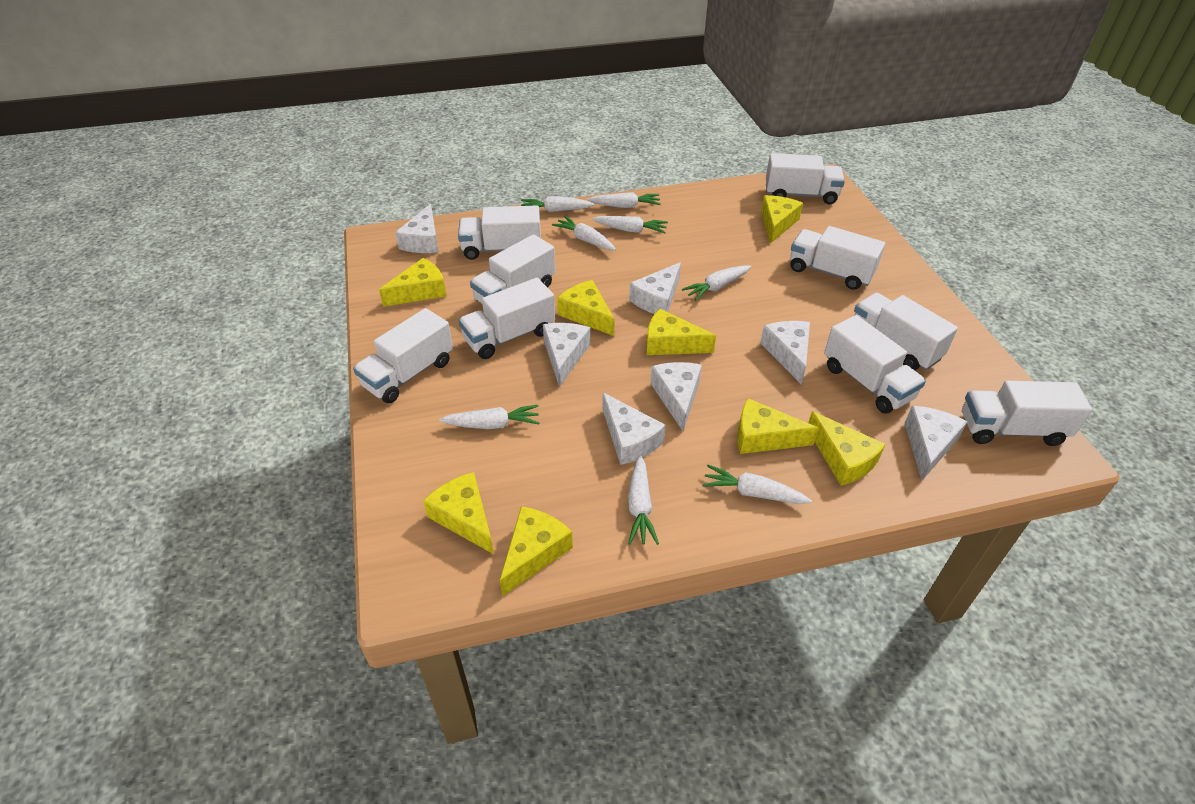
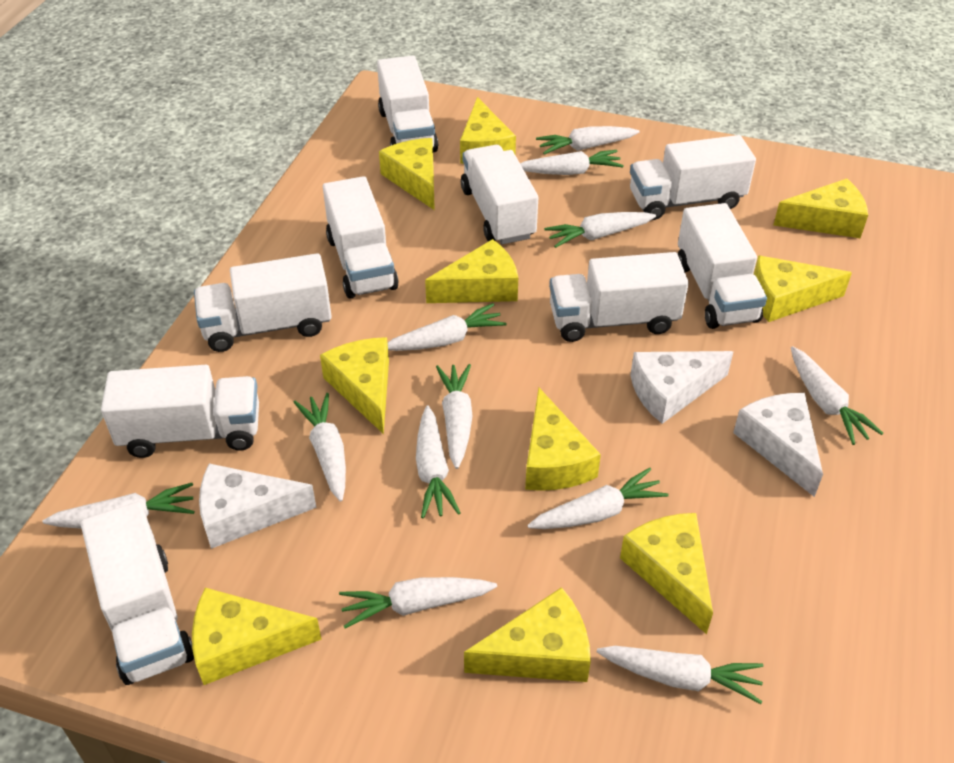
white carrot: [439,405,539,429] [521,196,594,212] [552,216,616,251] [588,192,661,208] [592,216,668,233] [628,455,659,545] [682,265,751,301] [702,465,812,504] = 8 -> [42,483,195,529] [293,393,346,502] [339,577,497,629] [388,303,507,351] [416,405,460,519] [436,364,473,469] [520,150,624,175] [527,468,669,529] [536,126,639,155] [544,212,656,248] [597,646,763,704] [791,346,883,445] = 12
white cheese: [395,204,439,253] [543,323,590,387] [602,393,666,465] [629,262,681,314] [650,362,702,431] [760,321,810,384] [905,406,967,481] = 7 -> [199,463,317,549] [630,351,733,424] [733,393,823,497] = 3
yellow cheese: [379,258,447,307] [423,472,494,554] [500,506,573,596] [557,280,615,336] [646,309,716,355] [737,398,819,454] [761,195,803,243] [808,411,885,486] = 8 -> [192,588,321,685] [320,337,389,434] [379,138,435,210] [425,239,518,303] [460,97,516,164] [464,587,591,682] [525,388,601,491] [620,513,713,634] [754,256,852,322] [774,178,868,238] = 10

